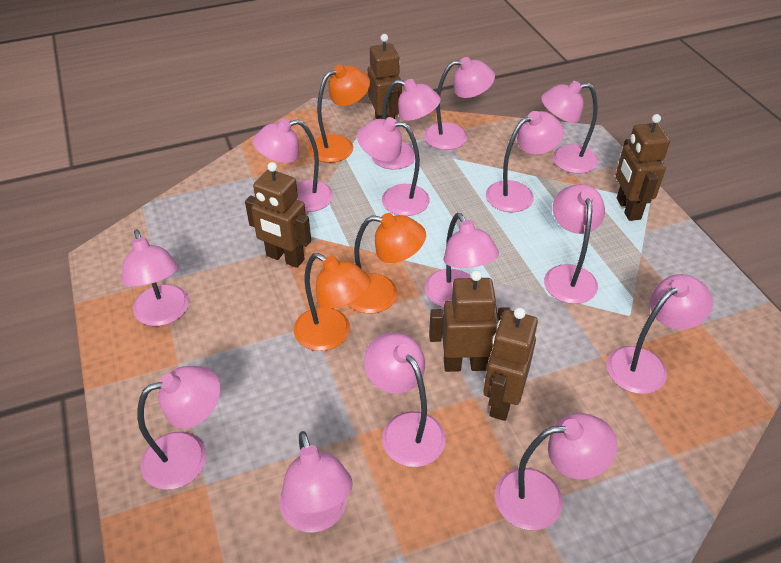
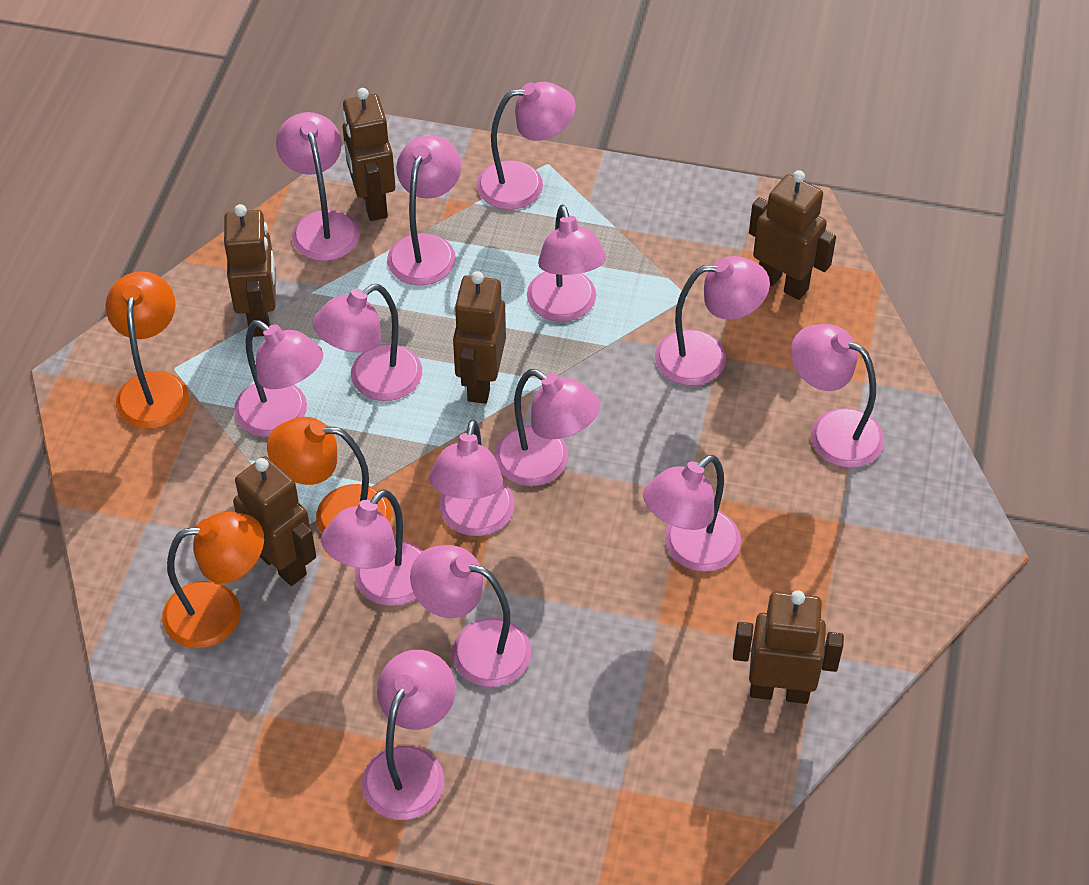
brown robot: [245,162,311,268] [368,34,402,119] [429,270,510,372] [483,307,538,421] [616,114,670,221] = 5 -> [224,204,276,337] [233,456,316,586] [342,88,395,221] [453,271,506,404] [733,590,844,704] [749,170,836,300] = 6

